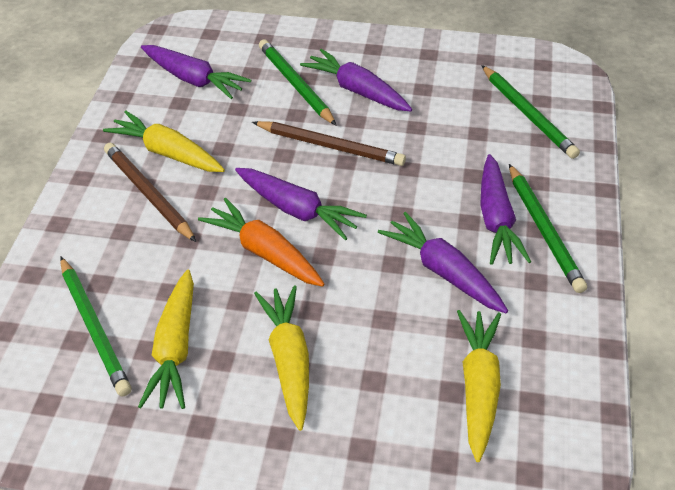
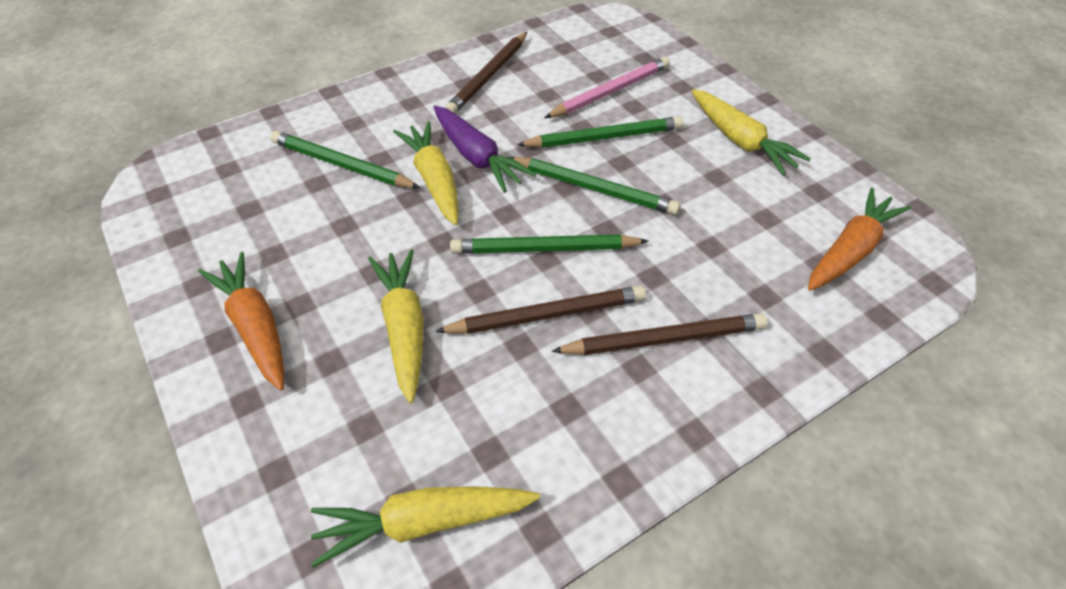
brown pencil: [104,143,196,242] [252,121,406,166] = 2 -> [435,286,646,334] [445,32,527,113] [552,313,767,355] = 3
orange carrot: [198,198,325,287] = 1 -> [198,252,284,391] [808,188,911,291] = 2
pink pencil: none = 0 -> [544,57,670,118] = 1
purple carrot: [141,45,251,99] [235,168,367,241] [300,49,412,112] [378,212,508,313] [480,154,531,265] = 5 -> [433,106,536,193] = 1

